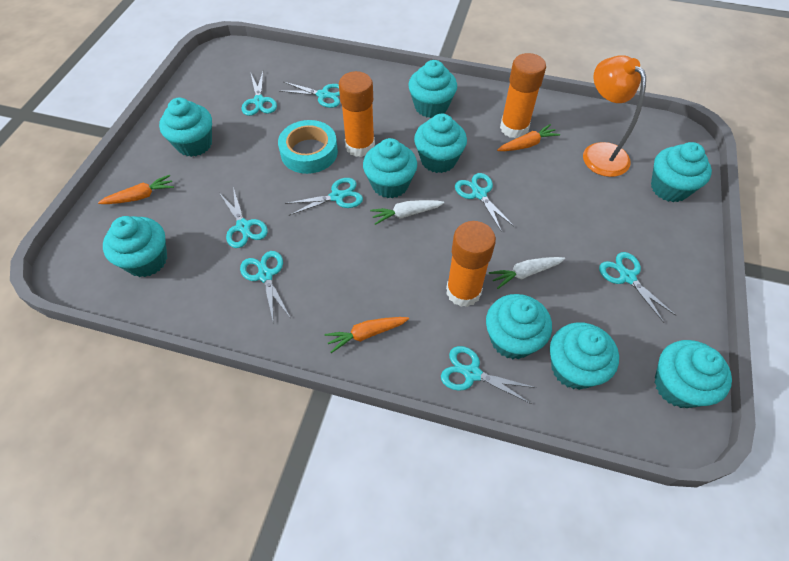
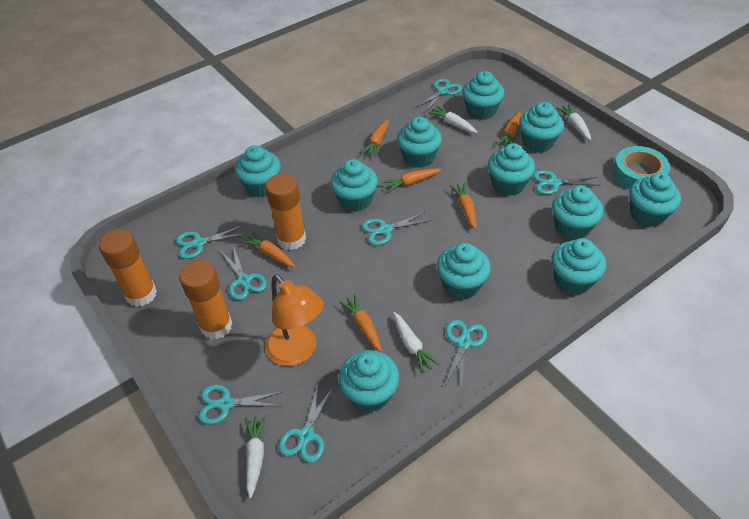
orange carrot: [98,175,174,204] [325,317,409,353] [497,124,560,151] = 3 -> [241,231,295,267] [339,294,382,352] [361,119,389,157] [382,168,441,192] [450,183,476,229] [497,112,521,146] = 6
turquoise cupcake: [103,216,167,277] [159,98,212,157] [363,138,417,198] [408,60,457,118] [414,114,467,173] [486,294,552,359] [550,322,619,390] [651,142,712,202] [655,340,732,408] = 9 -> [235,145,281,197] [331,159,378,212] [339,350,399,412] [397,117,442,168] [437,243,491,299] [462,71,505,120] [488,143,535,196] [519,102,564,153] [551,238,606,295] [552,186,603,240] [629,173,681,227] = 11
white carrot: [370,200,444,225] [489,257,565,289] = 2 -> [245,416,266,498] [393,312,439,373] [428,106,477,133] [556,104,591,140] = 4

